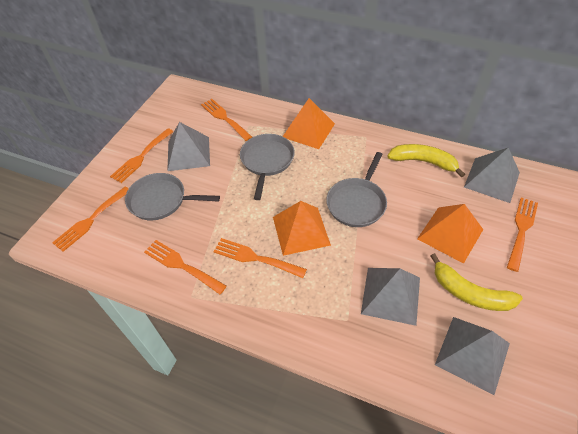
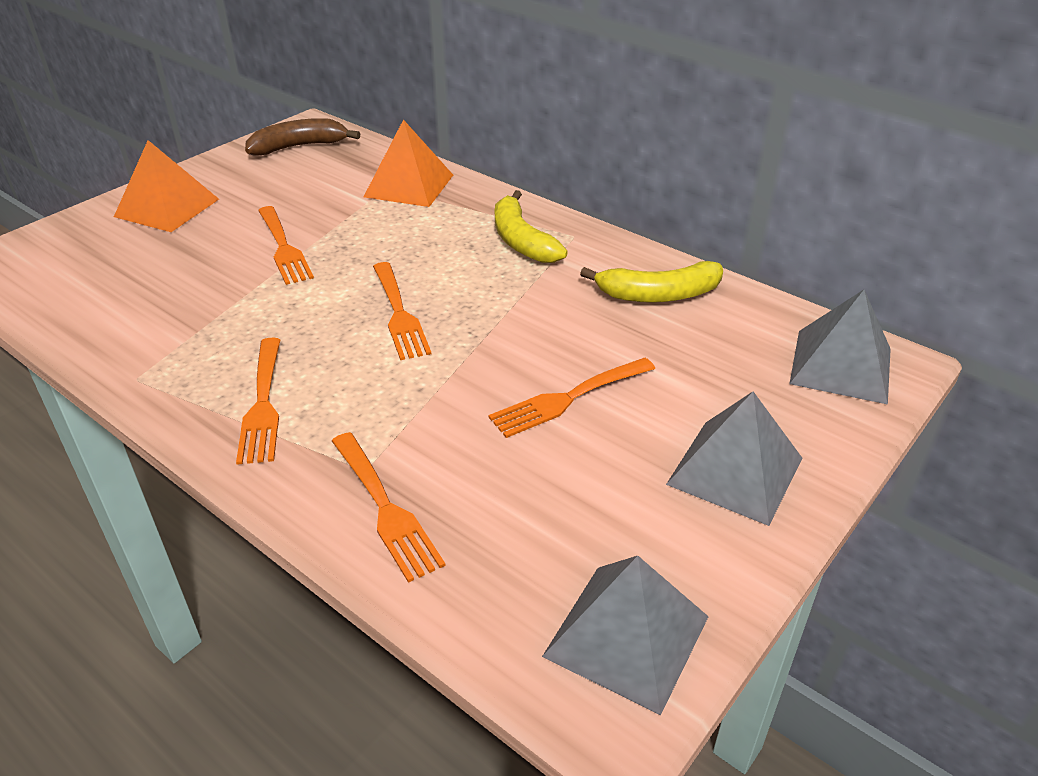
brown banana: none = 0 -> [245,118,360,155] = 1
grey pan: [125,173,220,221] [240,134,295,200] [326,152,387,227] = 3 -> none = 0
grey pyramid: [167,122,210,171] [361,268,420,326] [435,317,510,395] [464,147,520,203] = 4 -> [542,556,709,715] [666,391,802,526] [789,290,891,405] = 3
orange fork: [52,187,129,252] [110,128,173,183] [144,240,227,294] [201,99,252,141] [213,238,307,278] [507,197,538,272] = 6 -> [236,337,280,465] [258,206,314,285] [332,432,446,583] [373,262,431,360] [489,358,655,438] = 5
orange pyramid: [273,201,331,256] [283,98,335,149] [417,204,483,264] = 3 -> [114,140,219,232] [364,119,453,207] = 2

